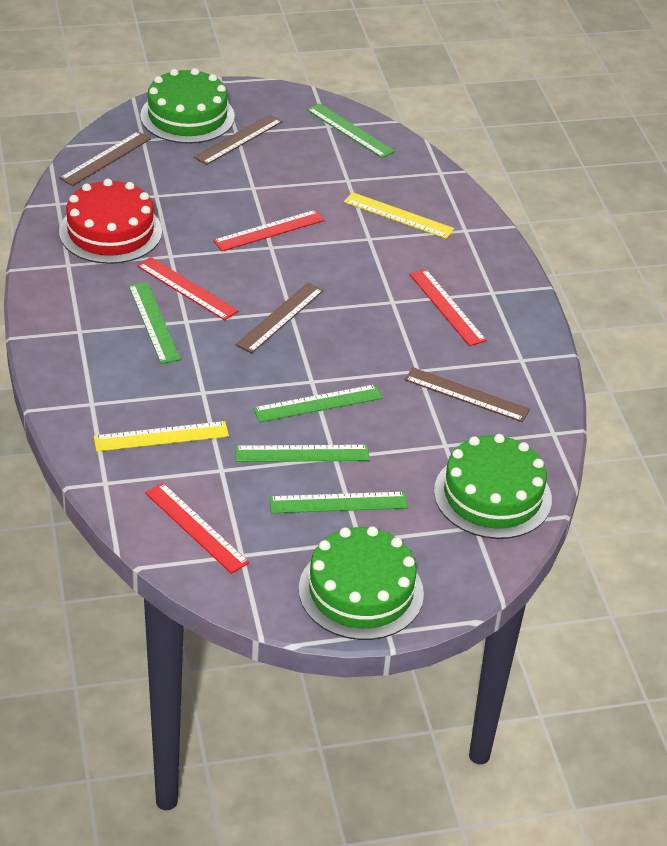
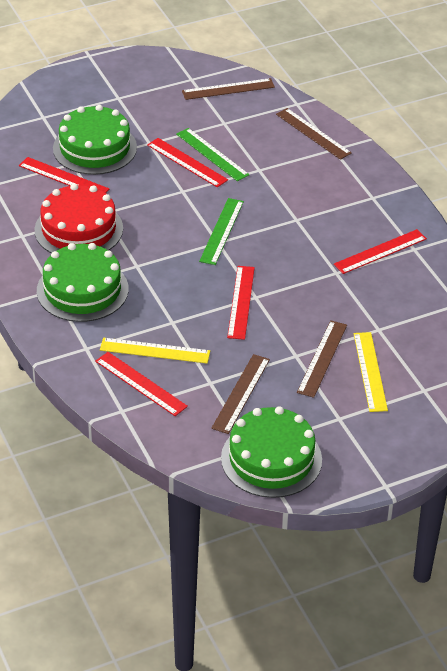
green ruler: [128,282,181,364] [235,445,370,462] [253,384,382,422] [269,492,408,513] [307,103,395,158] = 5 -> [176,128,250,181] [199,198,244,265] = 2
red ruler: [137,257,238,321] [145,483,249,574] [213,210,325,251] [409,269,487,346] = 4 -> [19,157,109,193] [95,352,188,416] [147,138,228,187] [227,266,255,340] [334,229,427,274] = 5

